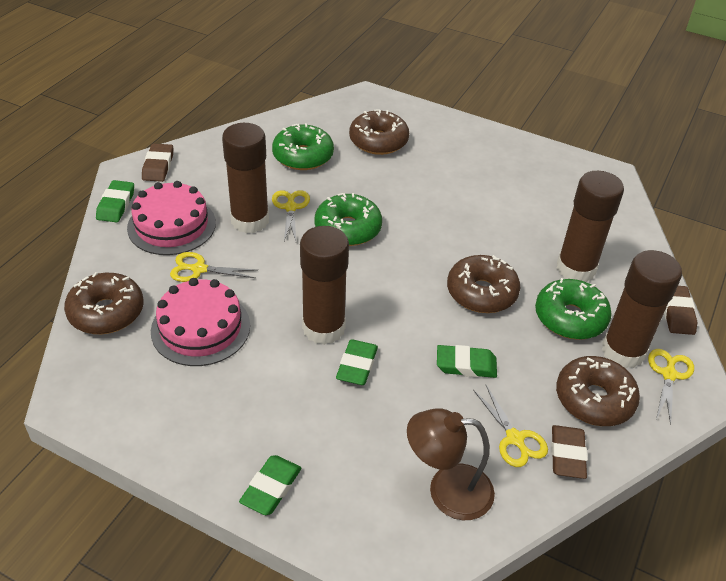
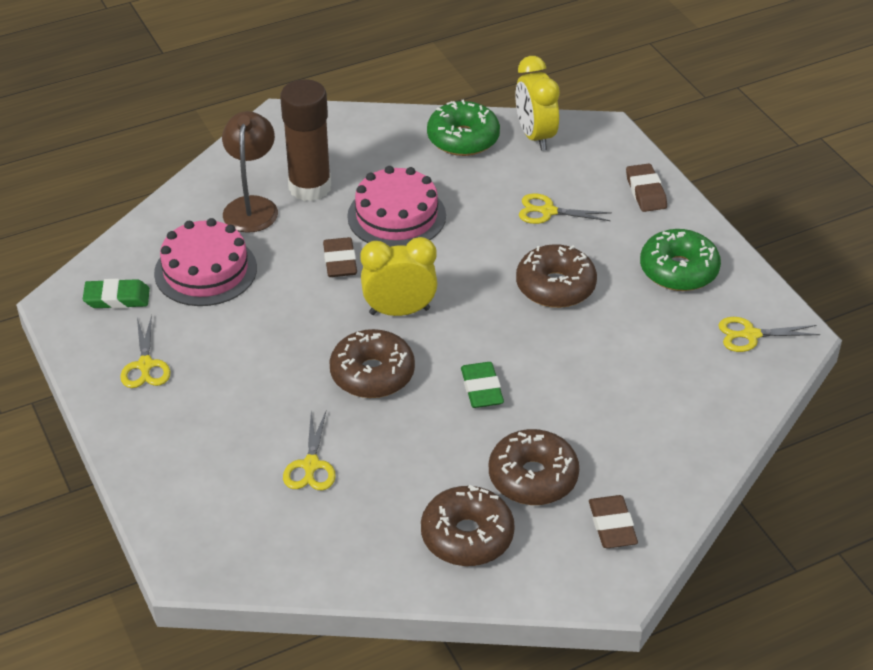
brown glue stick: [222,123,269,233] [300,226,349,345] [556,171,624,282] [602,250,682,368] = 4 -> [280,79,331,201] = 1
green donut: [272,123,334,170] [315,193,382,246] [535,278,612,340] = 3 -> [427,100,500,156] [640,229,721,291] = 2
green eraser: [96,180,134,222] [239,455,301,515] [336,339,378,385] [437,345,497,378] = 4 -> [83,279,150,309] [461,362,504,408] = 2
yellow clock: none = 0 -> [360,237,437,316] [515,56,560,151] = 2

